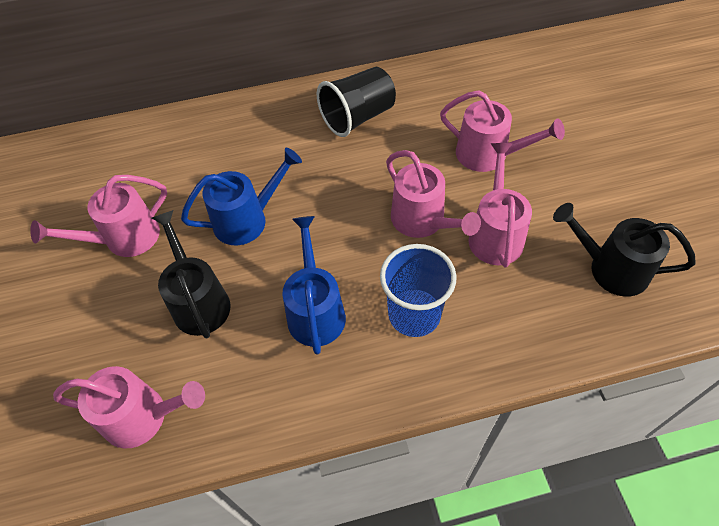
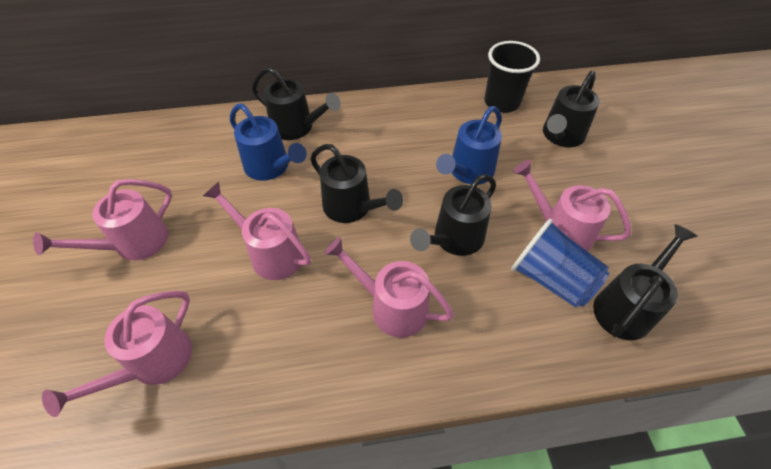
black watering can: [152,210,230,338] [553,203,696,297] = 2 -> [252,67,341,140] [310,144,403,223] [410,174,496,256] [543,71,600,147] [593,224,698,340] = 5

